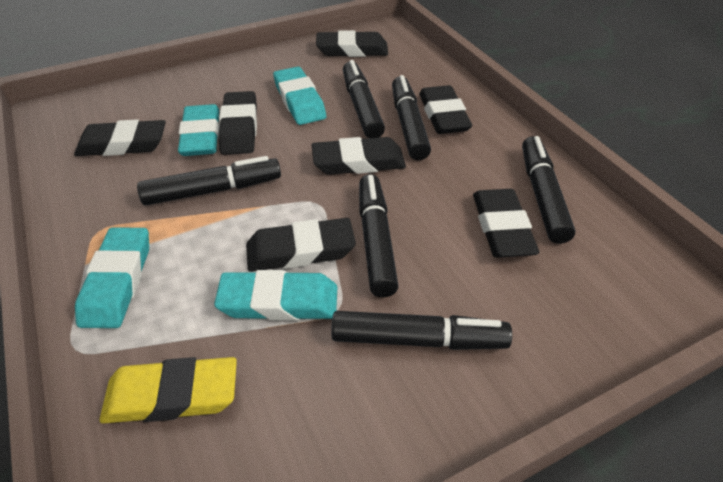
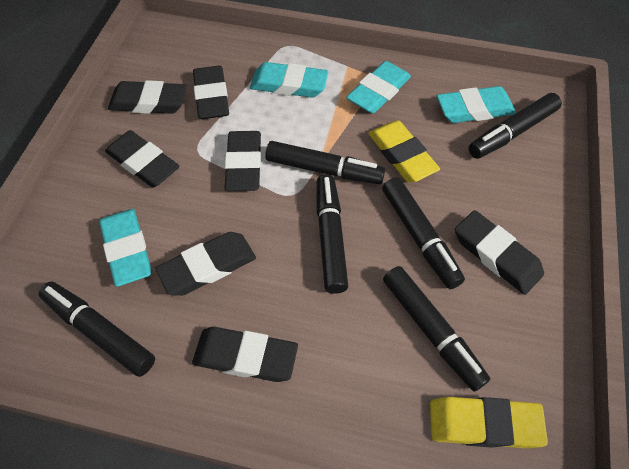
yellow eraser: [99,357,237,424] = 1 -> [368,120,440,182] [430,397,548,449] = 2

